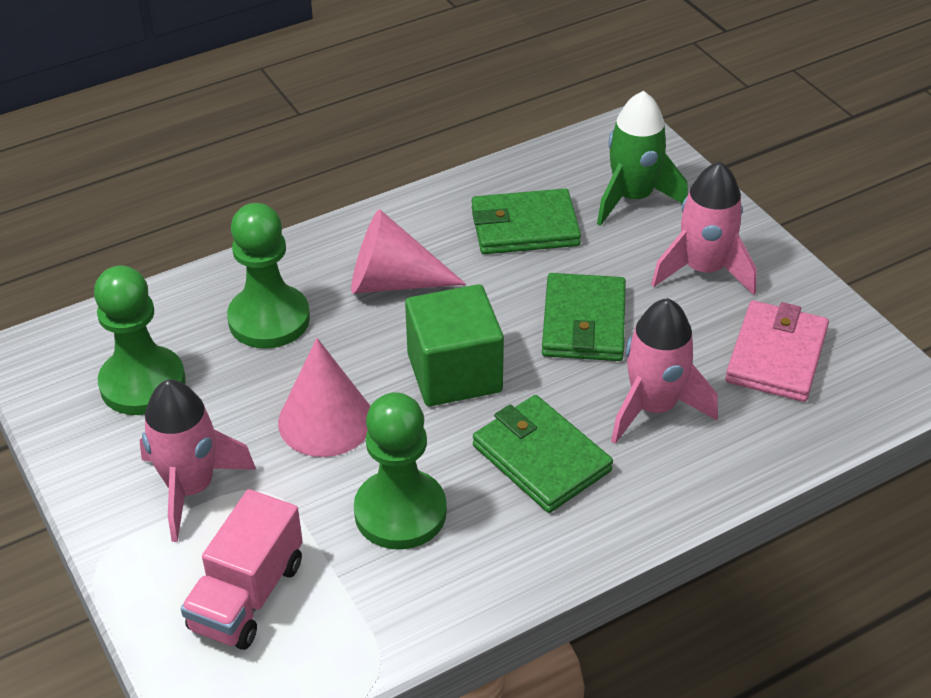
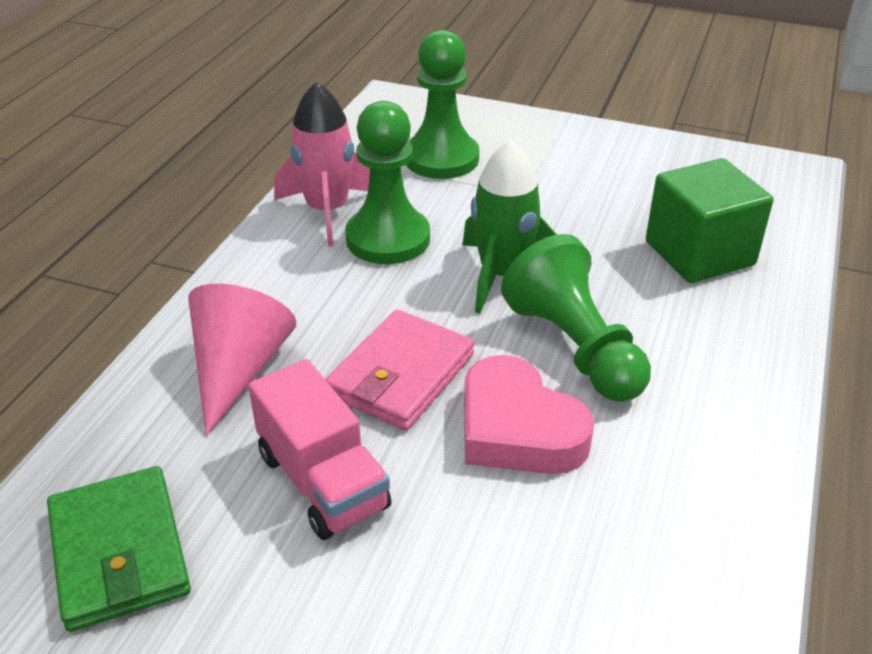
green wallet: [472,188,581,254] [473,395,613,513] [542,273,626,361] = 3 -> [47,466,191,632] = 1
pink cone: [278,338,370,457] [351,209,466,294] = 2 -> [188,284,296,436] = 1
pink heart: none = 0 -> [464,355,594,474] = 1
pink rocket: [139,380,256,542] [611,298,718,444] [651,162,757,295] = 3 -> [274,81,370,246] = 1

